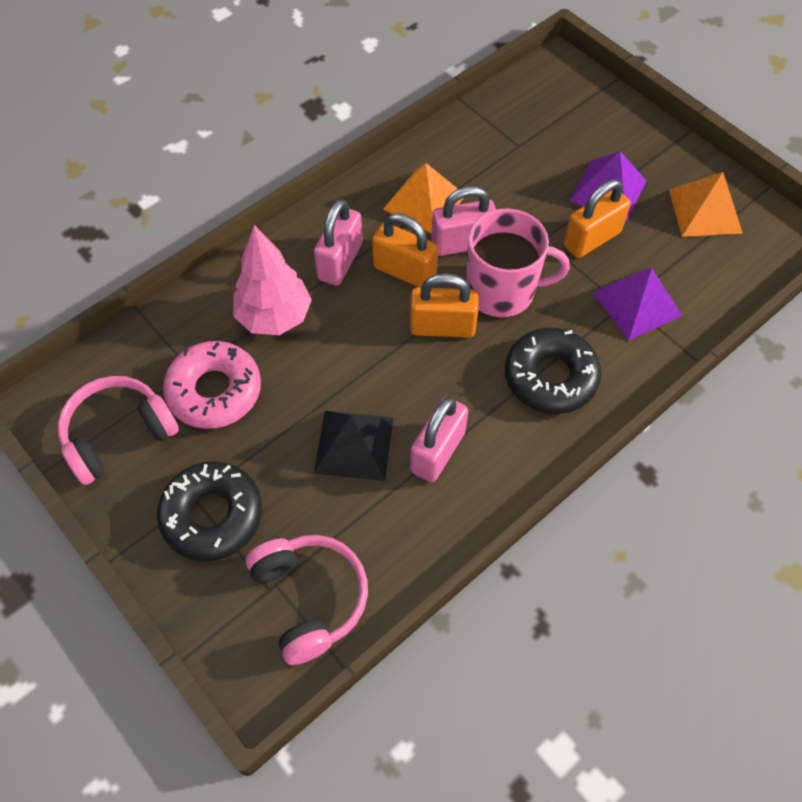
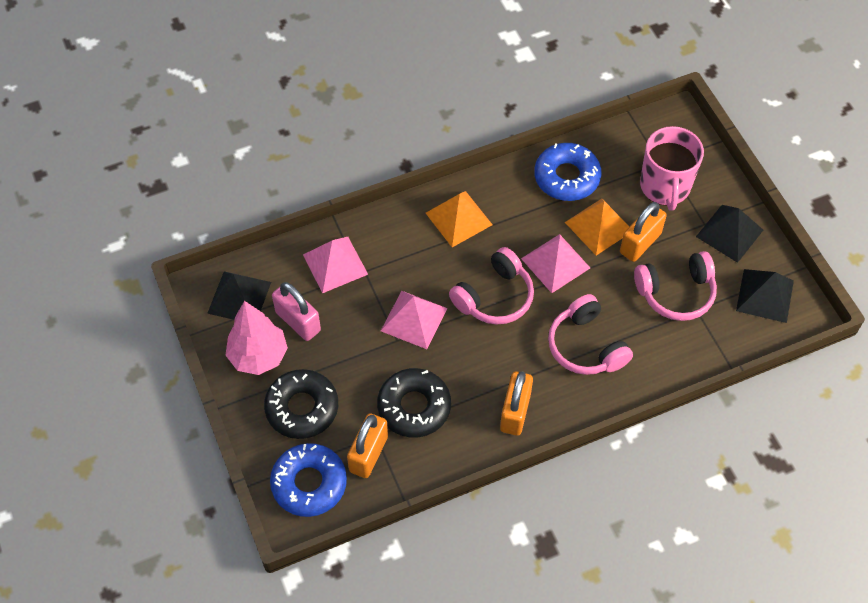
black pyramid: [314,410,394,481] = 1 -> [207,271,271,320] [696,205,763,263] [736,269,794,323] = 3
blue donut: none = 0 -> [270,443,347,517] [534,143,601,201] = 2
pink donut: [163,341,261,429] = 1 -> none = 0
pink headphones: [58,376,179,485] [246,535,368,665] = 2 -> [449,247,534,324] [548,294,633,375] [634,251,717,321] = 3
pink padlock: [314,199,363,286] [410,397,468,483] [431,186,496,256] = 3 -> [272,282,321,341] = 1
pink pyramid: none = 0 -> [303,237,368,293] [381,291,448,349] [521,234,590,293] = 3
purple pyramid: [569,151,647,222] [592,268,683,341] = 2 -> none = 0

